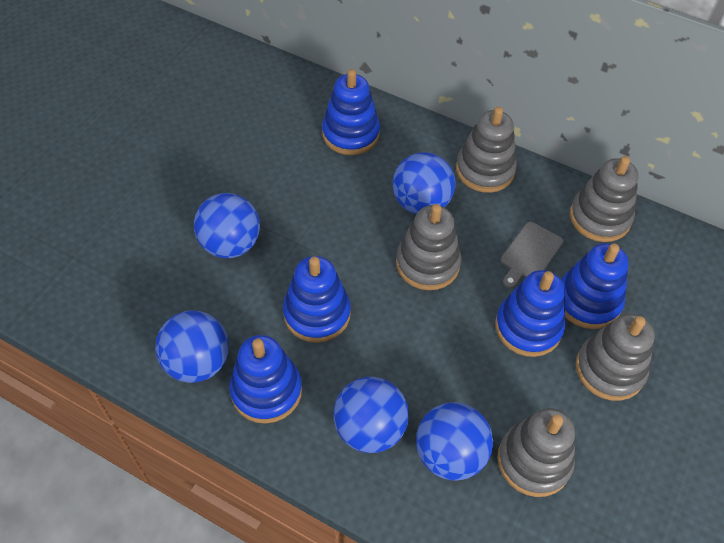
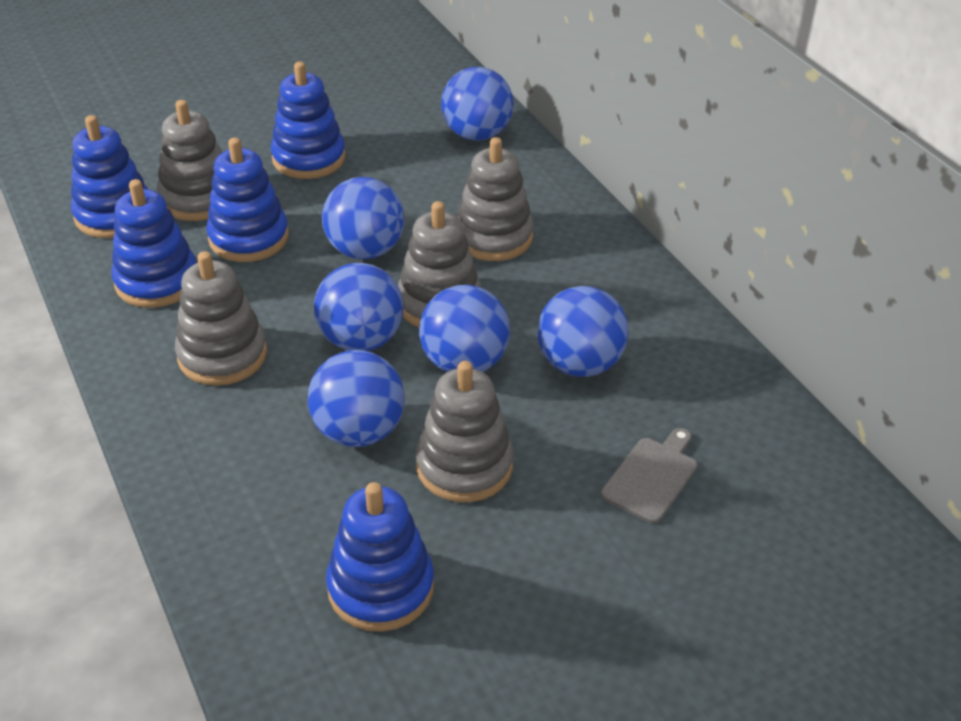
blue ball: [155,311,229,383] [194,193,260,258] [334,377,409,453] [393,152,455,214] [416,402,493,481] = 5 -> [308,350,405,447] [314,263,403,351] [322,177,404,260] [419,285,510,372] [441,67,514,141] [537,286,629,377] = 6

